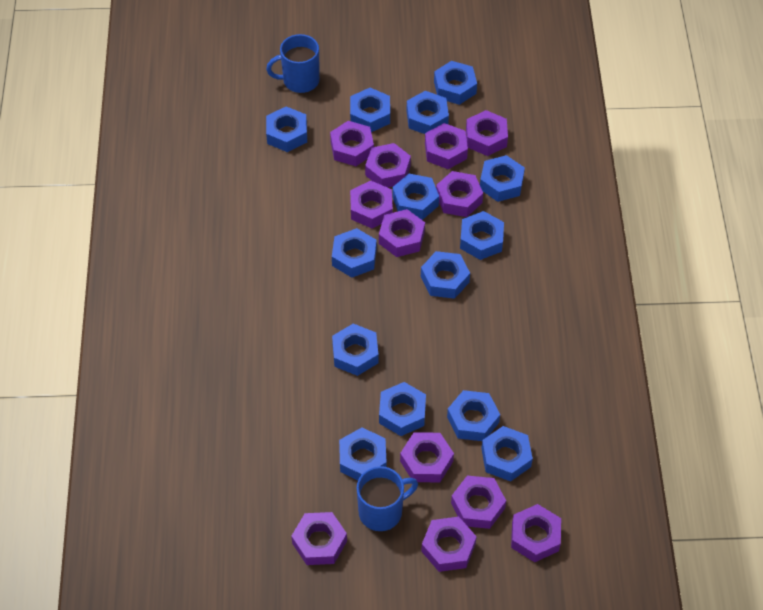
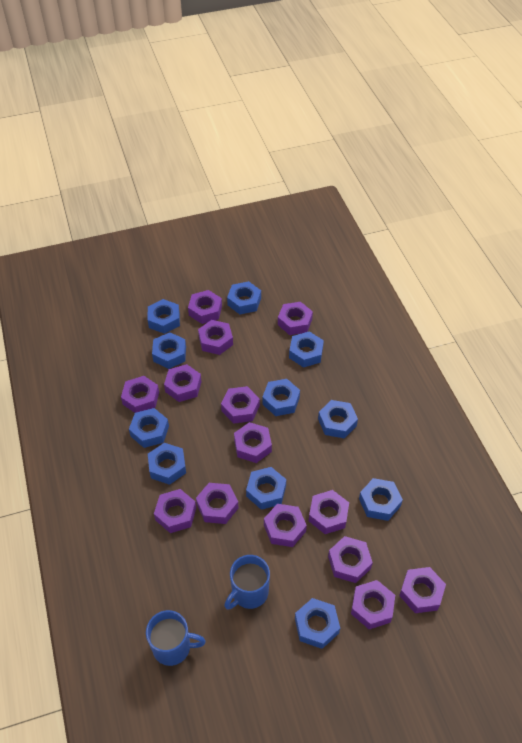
blue nut: [266,106,307,152] [332,228,377,278] [332,324,379,376] [339,428,387,480] [350,88,390,132] [379,382,426,436] [392,174,439,220] [407,91,449,134] [421,251,470,299] [434,61,477,105] [447,390,500,441] [460,211,504,260] [480,155,525,202] [481,426,533,482] = 14 -> [129,408,169,448] [148,299,180,334] [148,443,186,485] [152,332,186,369] [227,281,261,314] [246,467,286,510] [262,379,300,416] [289,331,324,368] [295,598,340,649] [318,400,358,439] [359,478,403,521] = 11
purple nut: [291,512,347,565] [330,121,374,166] [350,180,393,228] [365,143,411,188] [379,209,425,257] [400,432,454,482] [421,517,477,572] [425,123,468,169] [436,171,483,217] [451,475,506,529] [466,110,508,156] [511,504,561,562] = 12 -> [121,376,159,413] [154,489,196,533] [164,364,202,402] [188,290,222,324] [196,483,238,524] [198,320,233,355] [221,386,260,424] [234,422,272,463] [264,504,307,547] [278,302,313,335] [309,490,349,534] [328,536,373,583] [351,580,395,629] [399,567,446,613] = 14

